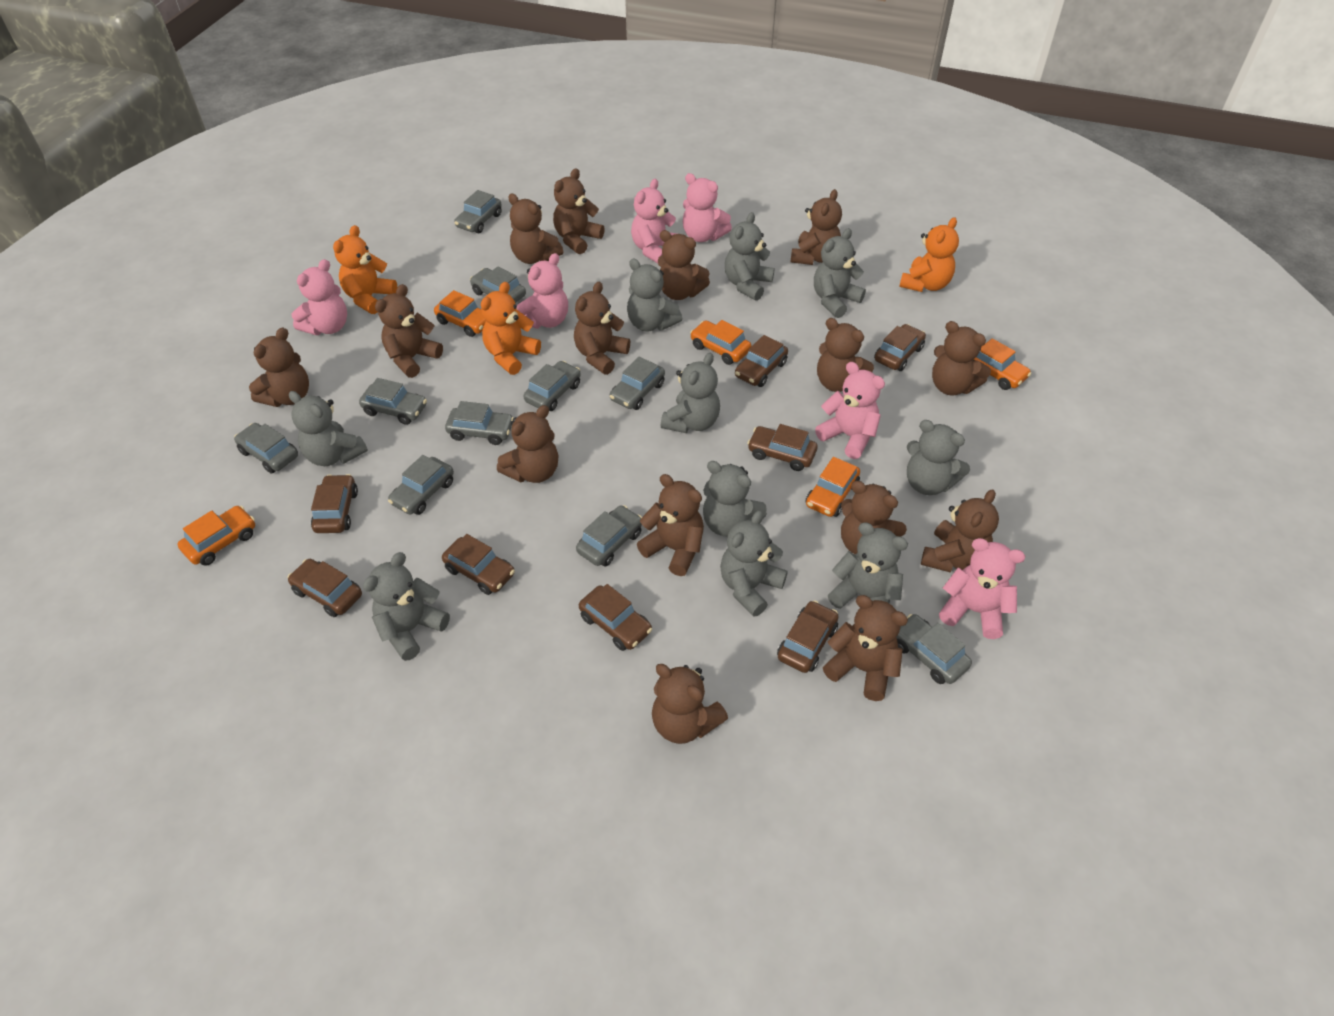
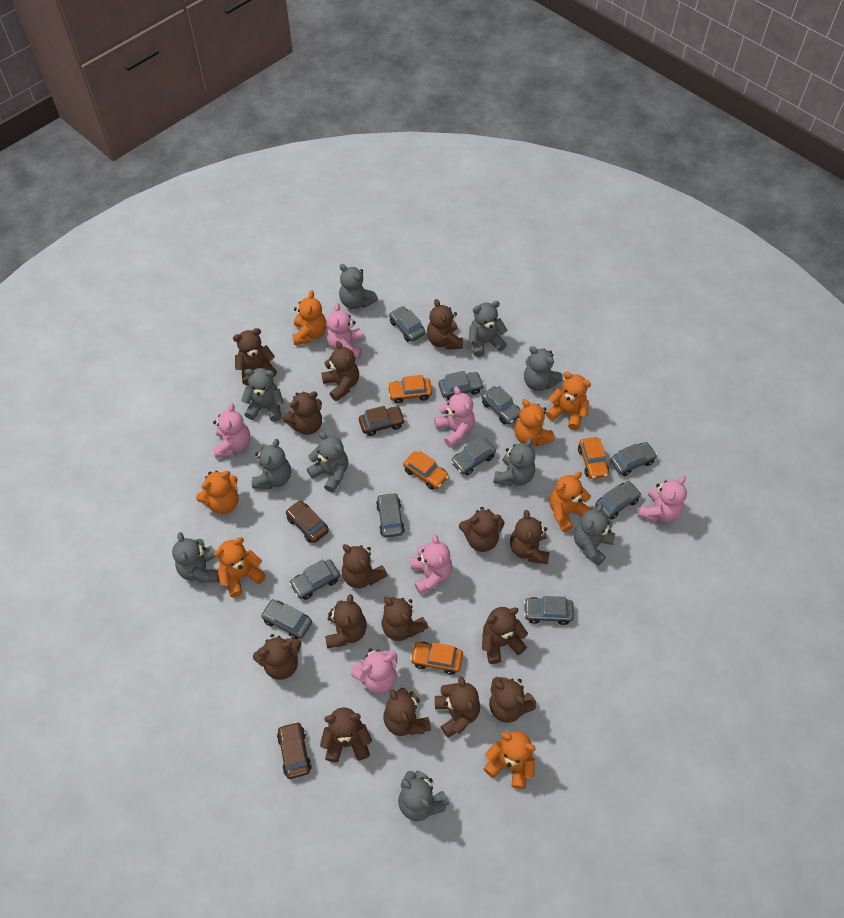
brown car: [288,559,362,617] [311,474,358,533] [442,534,515,595] [579,584,652,651] [735,335,788,387] [747,424,818,471] [777,600,839,673] [874,324,926,371] = 8 -> [277,721,312,779] [286,500,329,543] [359,406,405,436] = 3
orange car: [177,506,255,566] [434,290,486,337] [690,320,751,365] [805,457,860,517] [973,338,1031,390] = 5 -> [387,375,432,404] [403,451,449,490] [410,642,463,675] [578,437,609,479] = 4
orange teddy bear: [333,225,397,314] [481,282,541,375] [899,217,959,292] = 3 -> [196,471,238,514] [214,537,266,597] [292,290,327,345] [483,731,536,789] [514,399,555,446] [546,372,591,430] [549,472,592,532] = 7

